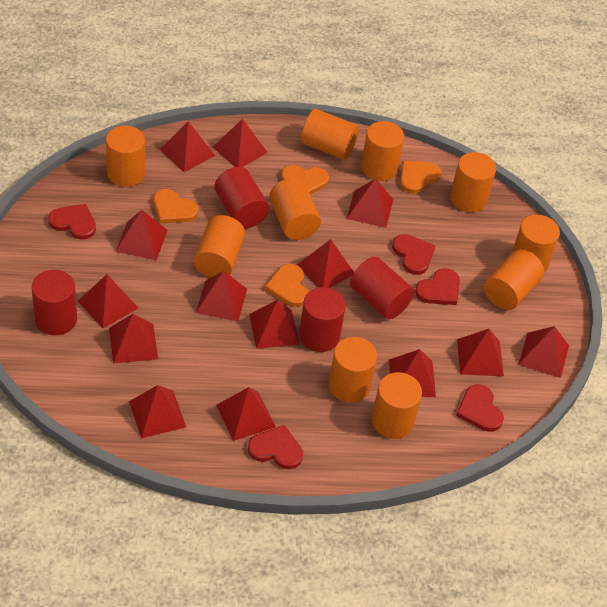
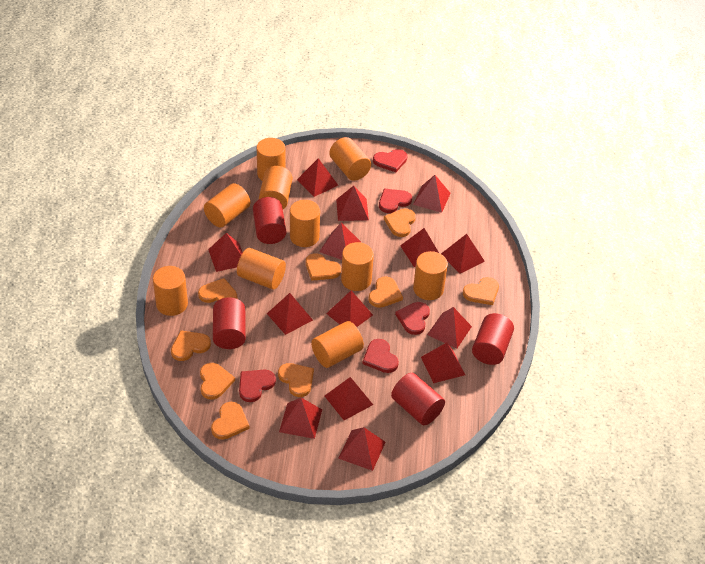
orange heart: [153,189,198,224] [265,264,309,307] [281,165,329,194] [400,161,441,193] = 4 -> [171,330,211,361] [198,278,237,303] [200,363,235,400] [211,402,250,440] [278,363,314,397] [306,253,341,281] [368,276,403,308] [384,209,416,237] [463,277,499,305] = 9

